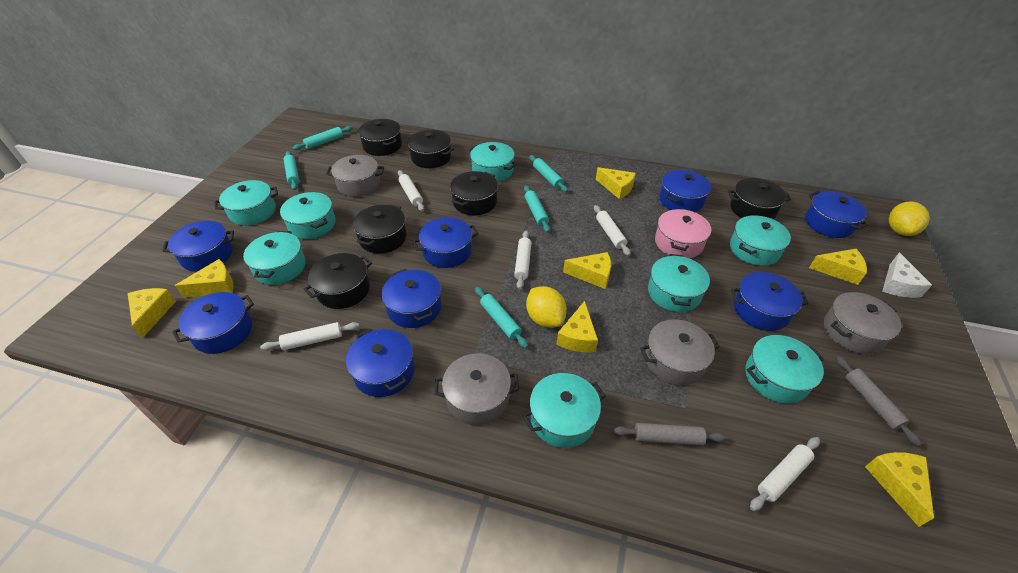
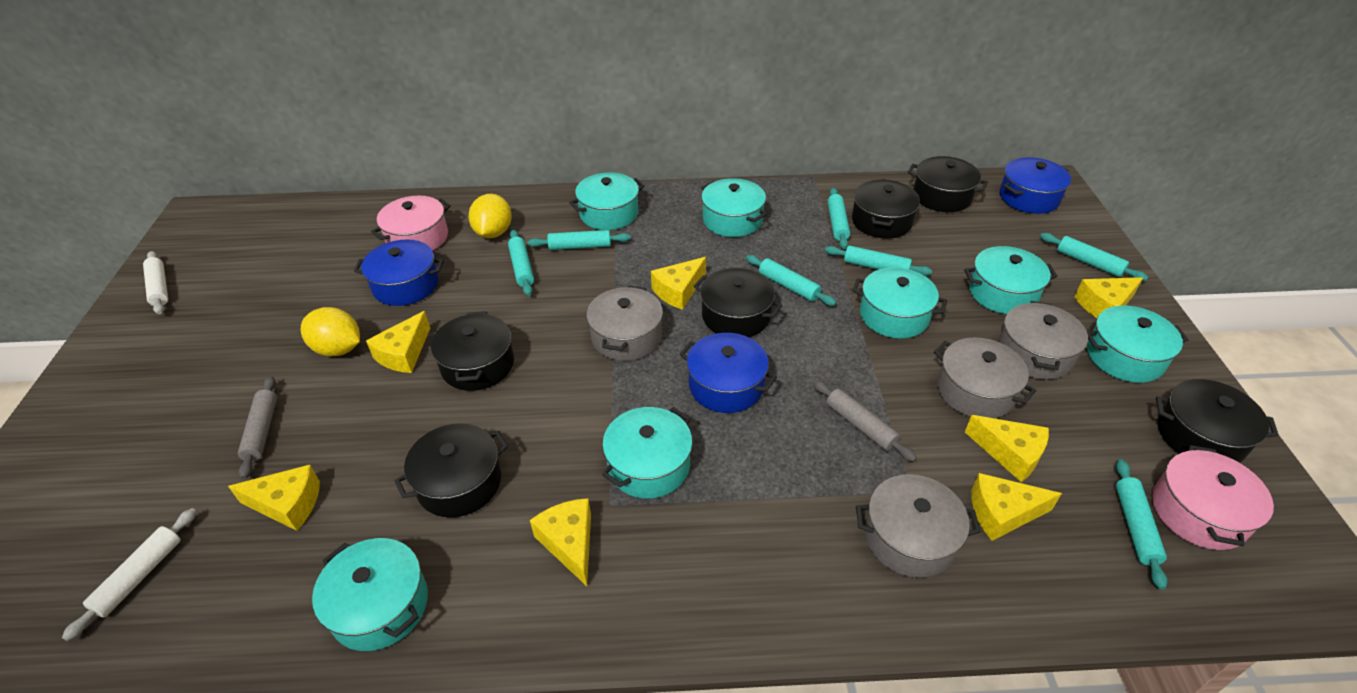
blue pot: [162,221,234,272] [172,292,254,354] [346,329,415,397] [381,269,442,328] [413,217,478,268] [659,170,711,212] [731,272,809,331] [805,191,869,238] = 8 -> [354,239,444,306] [680,333,777,413] [1000,157,1071,214] = 3
pink pot: [655,209,711,258] = 1 -> [371,196,451,251] [1152,445,1274,550] = 2
turquoise pot: [214,180,278,226] [243,231,306,285] [280,192,335,239] [469,142,517,182] [523,373,606,448] [648,254,710,312] [730,215,791,266] [745,335,824,404] = 8 -> [312,538,428,651] [569,172,645,230] [602,407,693,499] [701,178,767,237] [852,267,947,339] [964,246,1058,314] [1087,306,1188,383] = 7
turquoise rolling pin: [284,151,299,190] [292,126,353,150] [475,287,528,348] [524,185,550,233] [529,155,568,192] = 5 -> [508,230,534,296] [528,230,631,250] [746,255,836,306] [825,245,932,276] [827,188,850,249] [1040,233,1148,281] [1116,459,1167,590] = 7
white cheese: [882,252,932,298] = 1 -> none = 0
white rolling pin: [260,322,359,351] [398,170,424,211] [514,230,531,290] [594,205,631,256] [750,437,820,511] = 5 -> [62,508,197,641] [143,251,168,314] = 2

